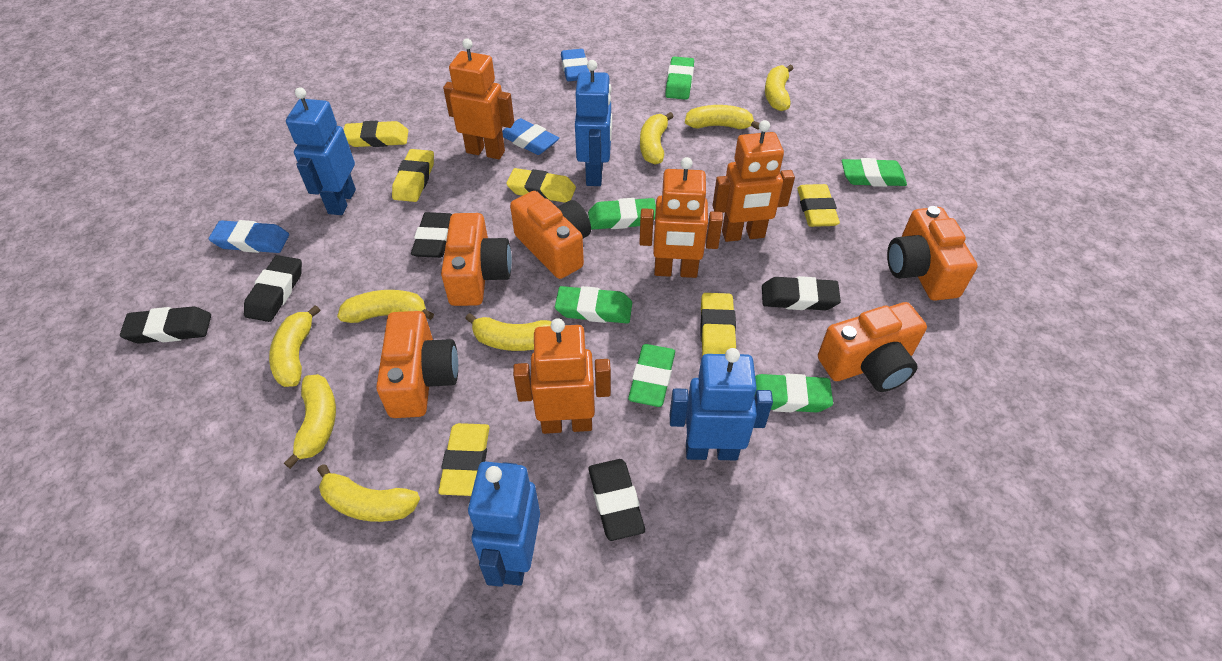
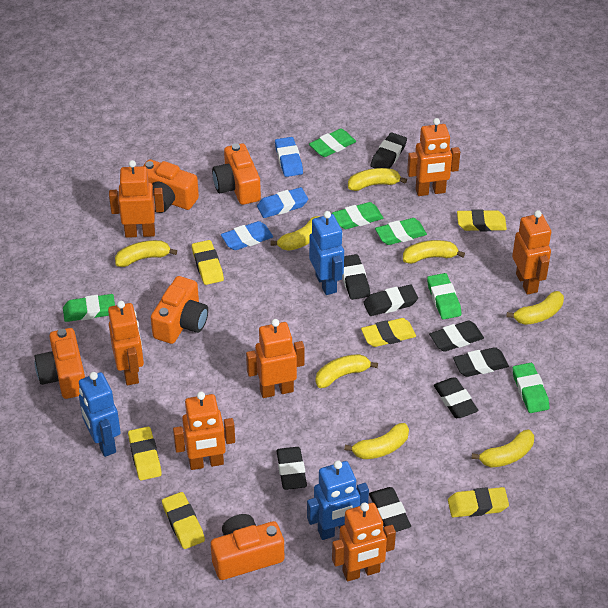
black eraser: [120,306,211,344] [244,255,302,322] [411,212,452,258] [588,459,645,541] [762,276,841,310] = 5 -> [277,447,307,490] [342,254,370,300] [363,285,418,316] [369,487,411,532] [370,132,407,169] [429,321,484,352] [434,377,479,418] [453,347,509,377] = 8
blue robot: [286,87,356,215] [468,462,540,587] [575,60,612,186] [670,348,773,460] = 4 -> [79,372,121,457] [307,460,369,540] [309,211,344,295] = 3
orange robot: [443,39,514,159] [513,318,611,434] [639,157,723,278] [713,120,795,242] = 4 -> [108,301,144,385] [109,160,164,238] [173,391,235,470] [246,319,304,398] [332,502,396,581] [407,118,460,196] [512,210,551,295] = 7

